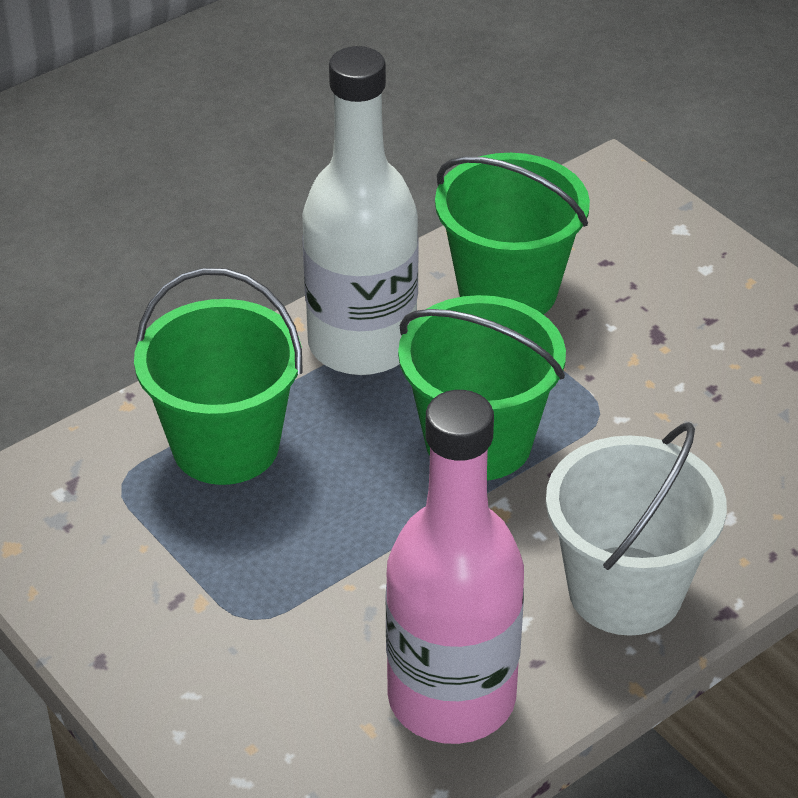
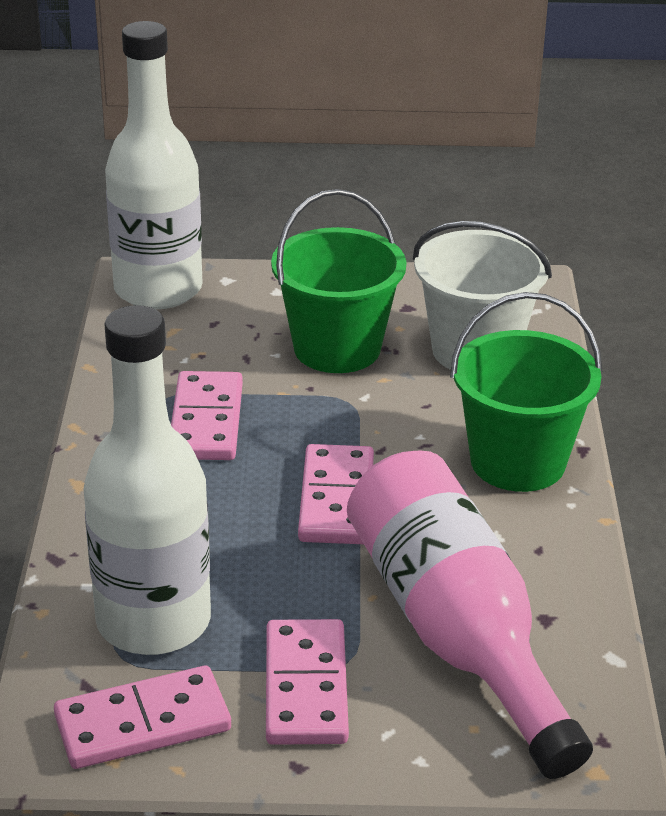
green bucket: [134,268,303,485] [398,295,566,480] [435,153,590,315] = 3 -> [271,189,406,373] [450,292,603,492] = 2
pink domino: none = 0 -> [54,665,231,769] [171,371,243,460] [266,619,349,745] [298,444,374,544] = 4
white bottle: [302,46,419,375] = 1 -> [84,305,211,655] [105,21,203,309] = 2

